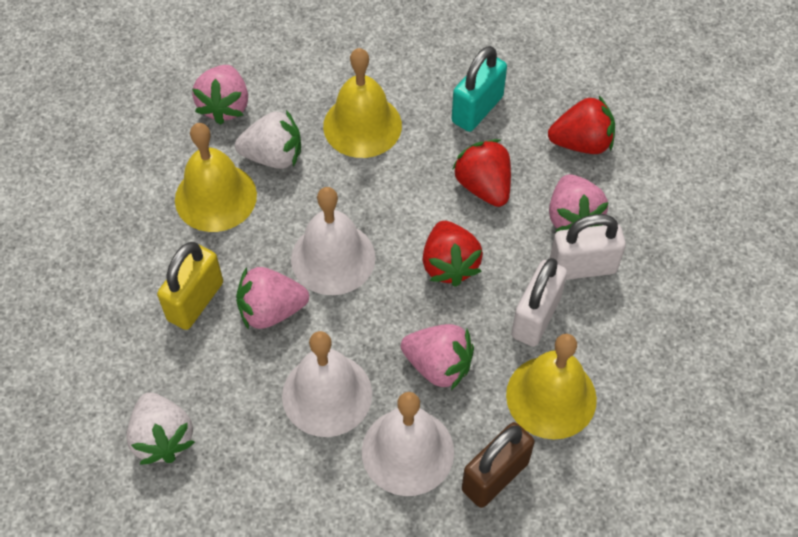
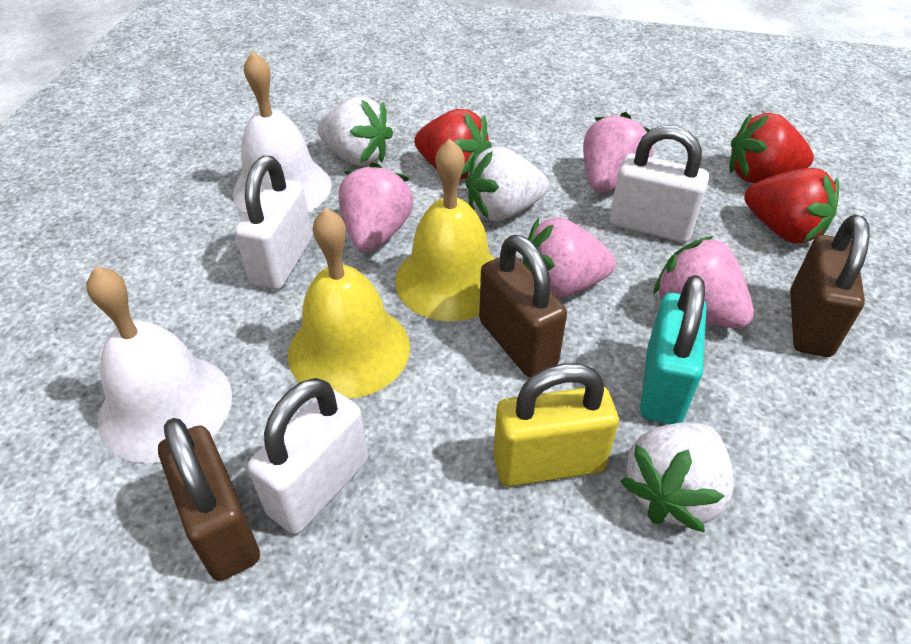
brown padlock: [462,422,535,508] = 1 -> [158,418,260,581] [479,235,567,377] [790,215,870,357] = 3
white bell: [282,331,372,437] [291,187,376,295] [362,392,454,496] = 3 -> [87,267,232,463] [233,51,331,213] = 2
white padlock: [511,258,567,347] [549,214,626,280] = 2 -> [235,156,312,290] [248,378,368,534] [609,125,709,243] = 3
white strawberry: [126,392,195,465] [235,110,301,169] = 2 -> [317,97,393,166] [465,146,549,221] [620,422,734,533] = 3
yellow bell: [175,123,257,232] [323,48,402,158] [506,334,597,440] = 3 -> [288,208,410,399] [395,139,495,321] = 2

